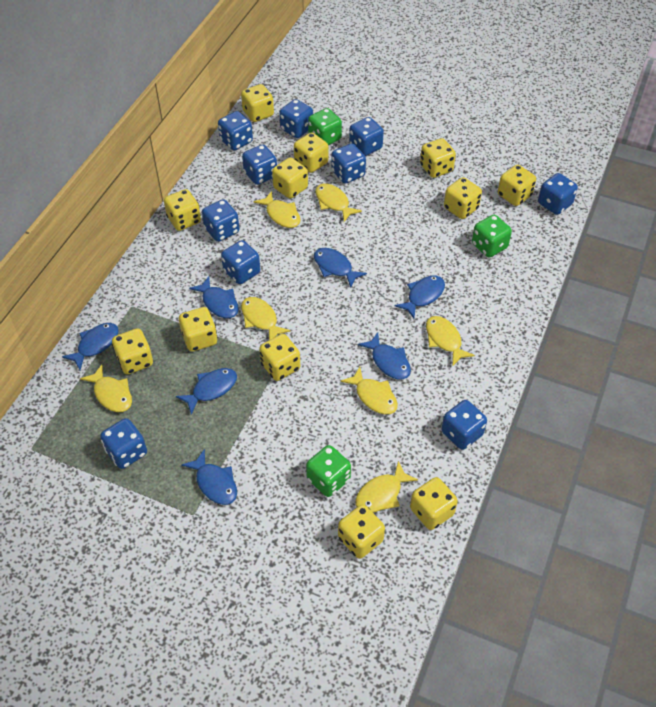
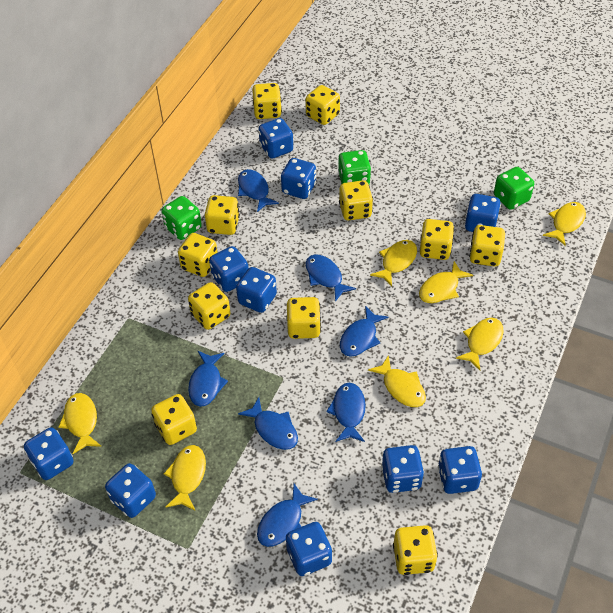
yellow dice: [112,328,153,374] [164,189,201,231] [179,307,218,351] [241,84,274,122] [259,334,300,381] [272,157,308,199] [294,133,328,173] [338,505,385,559] [410,477,458,530] [420,138,456,178] [444,177,482,219] [498,165,536,206] = 12 -> [151,394,197,445] [178,233,218,277] [188,282,230,330] [205,195,240,235] [252,83,282,119] [287,297,321,339] [305,85,340,125] [339,180,373,220] [393,525,438,575] [420,219,454,260] [469,225,505,267] = 11

